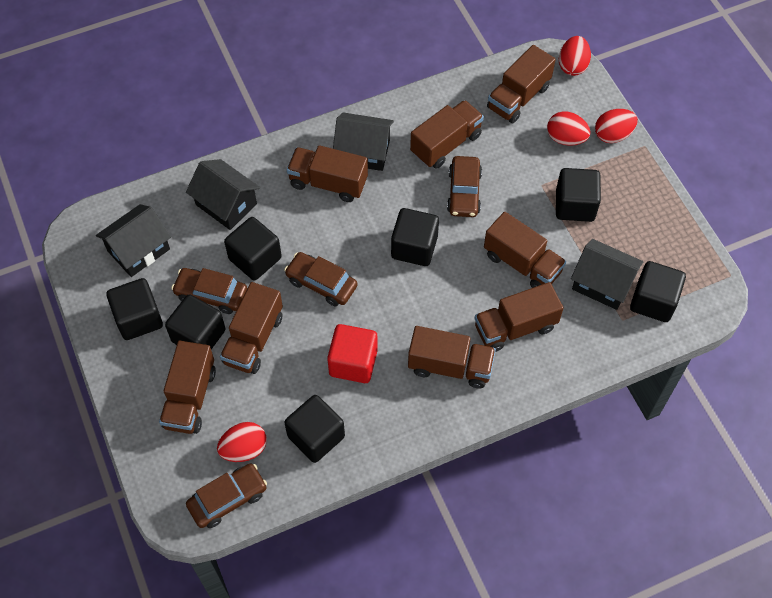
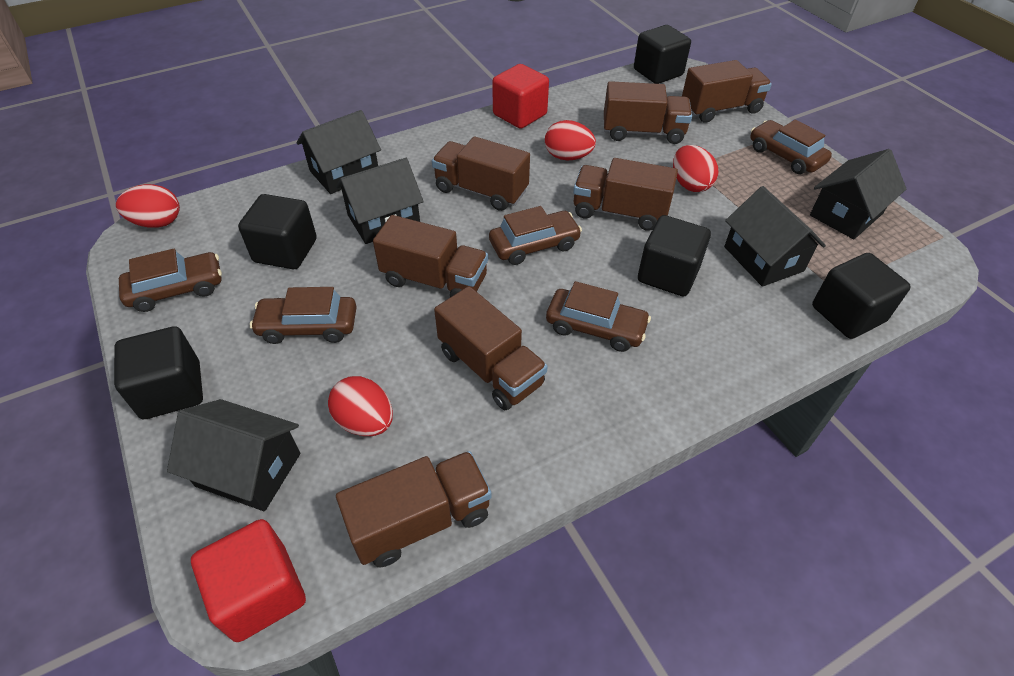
black cube: [106,278,163,340] [165,294,226,349] [224,217,282,281] [284,395,345,463] [391,208,439,266] [556,168,601,222] [630,261,686,322] = 7 -> [114,326,203,419] [238,194,317,269] [634,25,691,84] [638,215,711,297] [812,253,911,339] = 5
black house: [96,204,171,277] [186,159,260,230] [333,113,394,171] [571,239,643,310] = 4 -> [167,399,300,511] [297,110,381,194] [336,158,424,244] [724,186,826,287] [810,149,906,239] = 5
brown car: [171,268,247,314] [186,464,267,528] [284,252,358,307] [447,156,482,217] = 4 -> [119,249,222,312] [250,287,357,344] [489,206,582,265] [546,281,651,352] [750,120,832,174] = 5
brown truck: [159,341,216,434] [220,282,283,374] [287,145,368,202] [408,326,496,389] [410,100,484,169] [475,282,563,352] [484,212,566,288] [487,45,556,123] = 8 -> [336,451,492,567] [373,215,488,297] [432,136,530,211] [434,286,548,410] [573,158,678,231] [604,81,692,144] [682,60,772,123] = 7
red cube: [327,324,378,383] = 1 -> [191,519,306,642] [492,64,549,129] = 2

